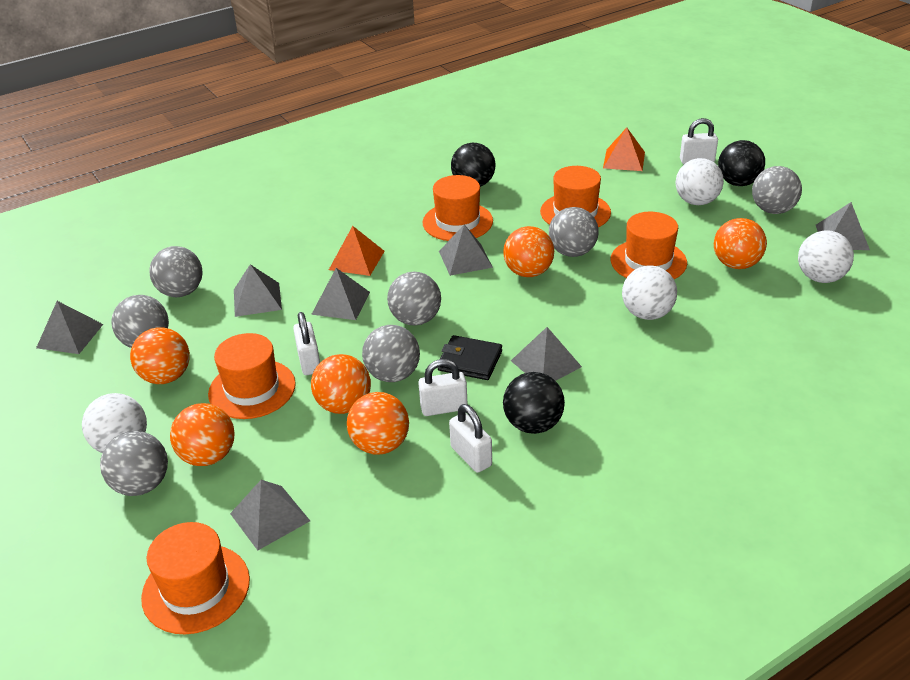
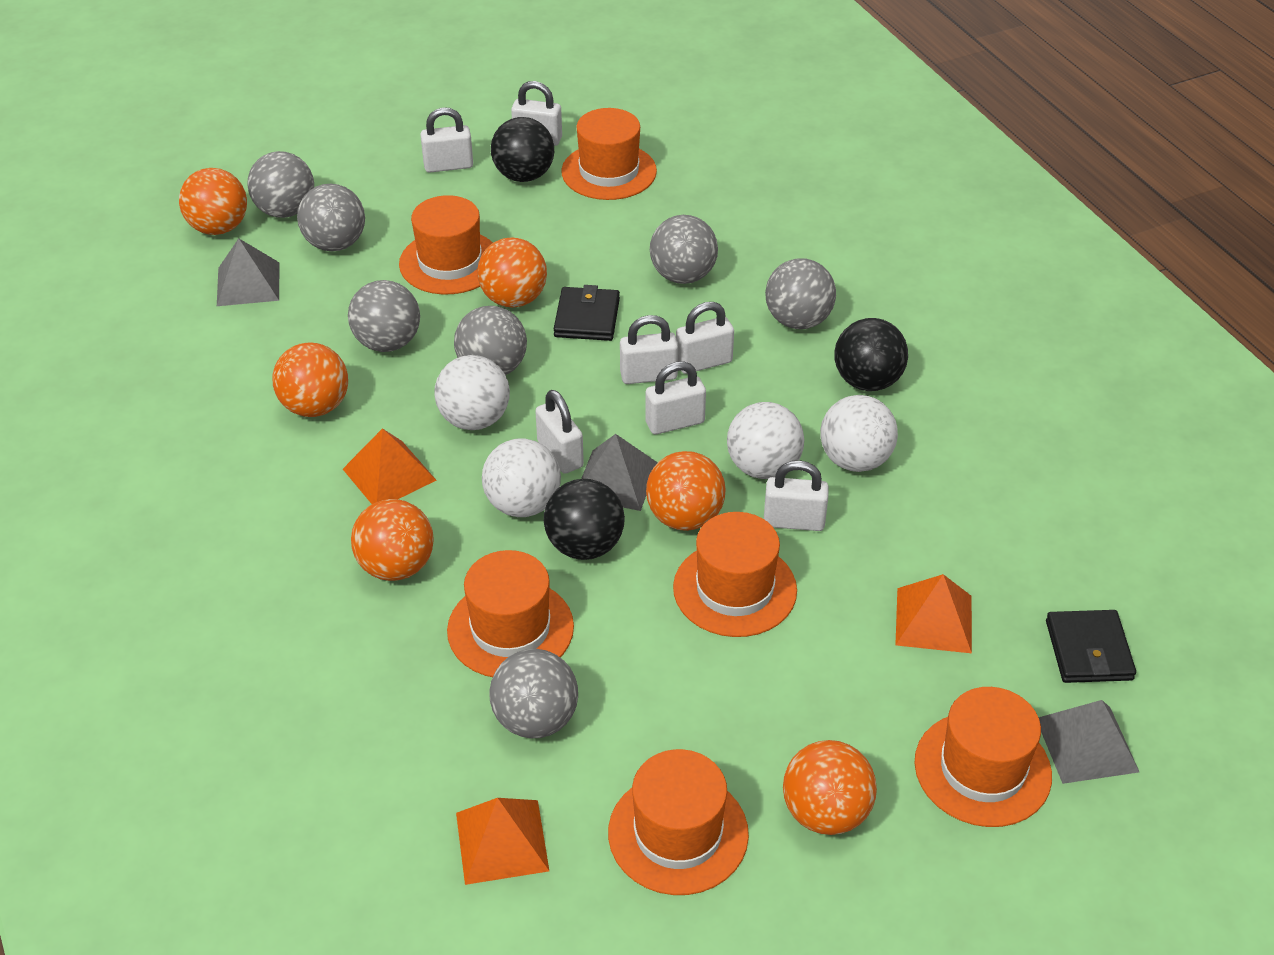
black wallet: [438,335,502,380] = 1 -> [554,285,620,341] [1046,610,1136,683] = 2
grey pyramid: [36,301,103,354] [230,480,310,550] [234,264,282,317] [311,268,370,320] [439,224,493,276] [511,327,582,381] [816,202,870,250] = 7 -> [217,238,279,306] [581,434,658,511] [1038,700,1139,784] = 3
orange hat: [141,522,250,634] [208,333,296,419] [423,175,493,241] [540,166,611,227] [611,212,687,279] = 5 -> [399,195,493,294] [447,550,574,677] [561,108,657,200] [608,749,749,895] [673,512,797,637] [915,687,1052,827] = 6
orange pyramid: [329,226,385,276] [603,128,645,171] = 2 -> [343,428,437,504] [456,798,549,885] [895,574,972,653] = 3
white padlock: [293,312,320,375] [418,359,468,416] [449,404,492,473] [680,118,718,164] = 4 -> [420,107,473,173] [511,81,562,146] [535,390,584,474] [620,315,678,384] [645,361,706,434] [676,302,734,374] [764,460,829,531] = 7

